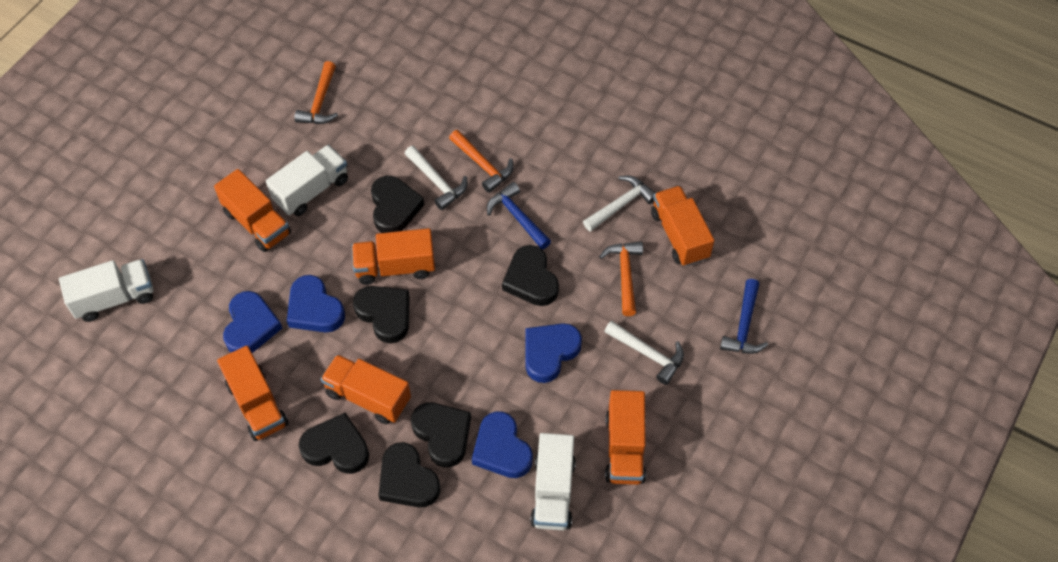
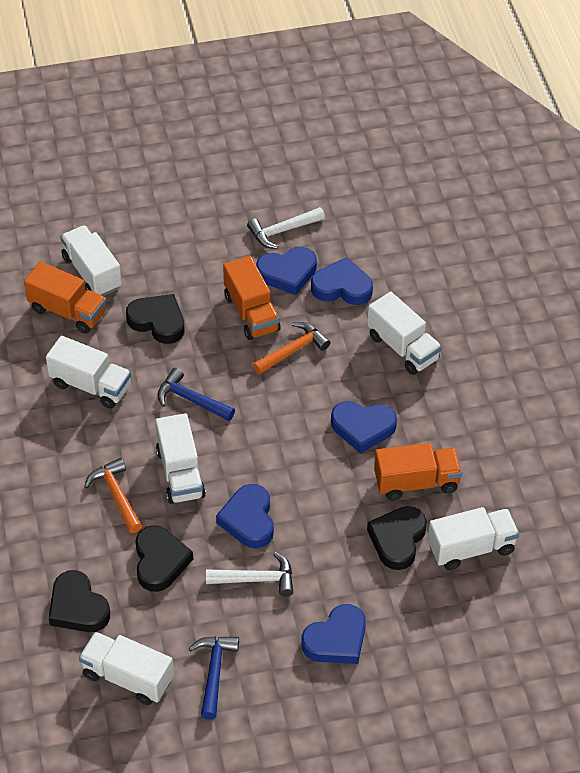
black heart: [299,413,369,474] [353,286,410,343] [371,176,424,233] [378,442,440,508] [411,402,471,467] [502,245,559,306] = 6 -> [49,570,110,632] [126,294,185,344] [135,525,193,592] [367,506,427,570] = 4
blue heart: [223,291,282,353] [287,275,345,332] [472,411,533,478] [526,323,582,383] = 4 -> [216,484,274,548] [256,247,317,295] [301,604,366,664] [311,257,373,305] [331,401,397,454] = 5
orange hammer: [294,61,338,124] [449,130,514,193] [599,241,643,316] = 3 -> [84,458,142,533] [252,322,330,375] = 2
orange truck: [214,169,291,252] [217,346,288,441] [321,354,411,424] [352,228,435,285] [605,390,646,485] [651,186,714,267] = 6 -> [24,262,106,334] [223,256,281,340] [374,443,462,500] = 3
white hammer: [405,146,467,210] [583,175,655,232] [604,320,684,385] = 3 -> [206,552,293,596] [247,207,325,249] = 2
white truck: [59,259,154,322] [266,145,348,216] [530,433,576,530] = 3 -> [46,336,131,409] [60,225,122,296] [79,632,174,705] [155,413,206,504] [367,292,442,375] [428,507,519,570] = 6

